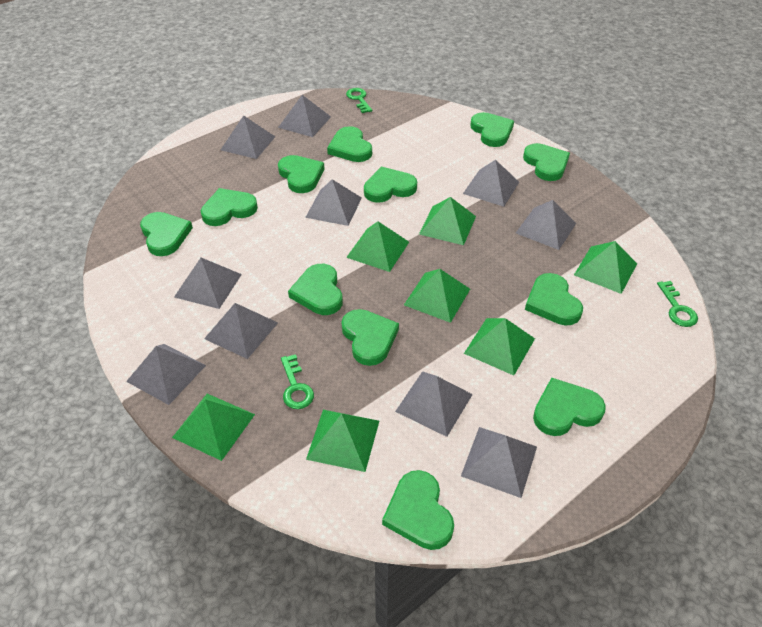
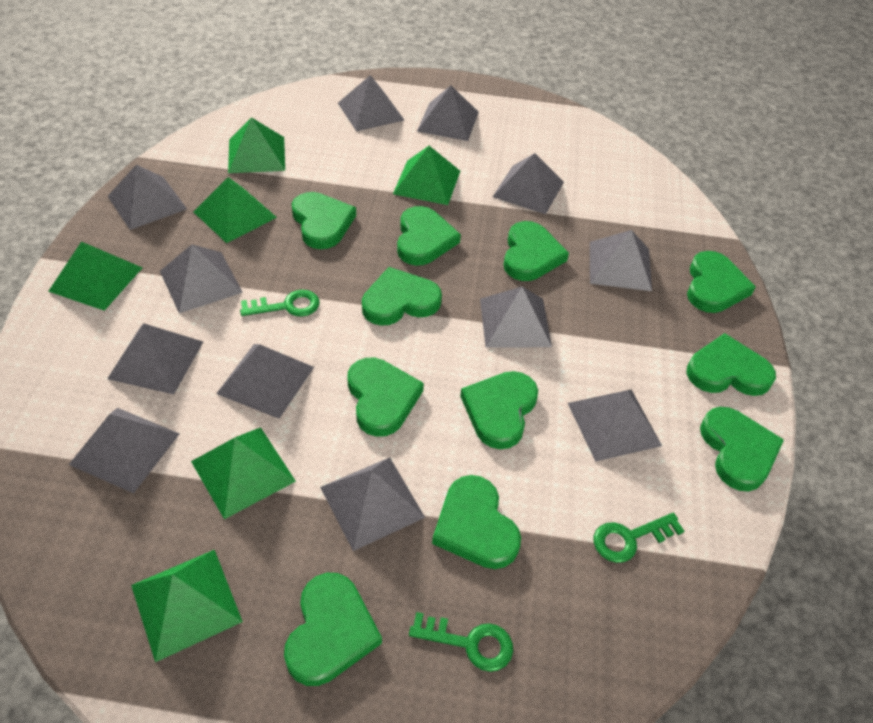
green heart: [140,212,193,256] [201,188,258,226] [278,155,325,193] [288,264,343,315] [327,126,372,162] [341,309,399,366] [364,167,417,203] [382,470,454,550] [470,112,514,147] [523,143,570,181] [525,273,583,326] [533,377,606,436] = 12 -> [284,573,382,686] [292,192,356,249] [348,358,424,437] [362,267,442,326] [397,206,461,266] [432,475,521,569] [460,371,538,449] [504,221,569,281] [686,333,776,396] [687,251,756,313] [700,407,784,491] = 11
green pyramid: [172,394,255,461] [306,410,379,472] [346,222,409,272] [404,269,470,323] [419,197,476,245] [464,318,535,376] [574,241,637,294] = 7 -> [48,242,142,311] [131,550,243,662] [191,427,296,519] [194,177,277,243] [228,117,285,173] [393,146,460,205] = 6
grey pyramid: [126,344,206,405] [174,258,242,309] [204,303,278,359] [221,115,275,159] [278,95,331,137] [305,179,362,226] [395,371,473,437] [461,427,537,498] [463,160,519,207] [516,200,576,250] = 10 -> [69,408,180,493] [107,324,203,394] [108,165,187,230] [160,244,243,313] [216,344,314,419] [320,457,425,551] [338,75,404,131] [417,85,479,141] [480,287,552,348] [493,153,564,214] [568,390,662,462] [590,230,652,291] = 12

